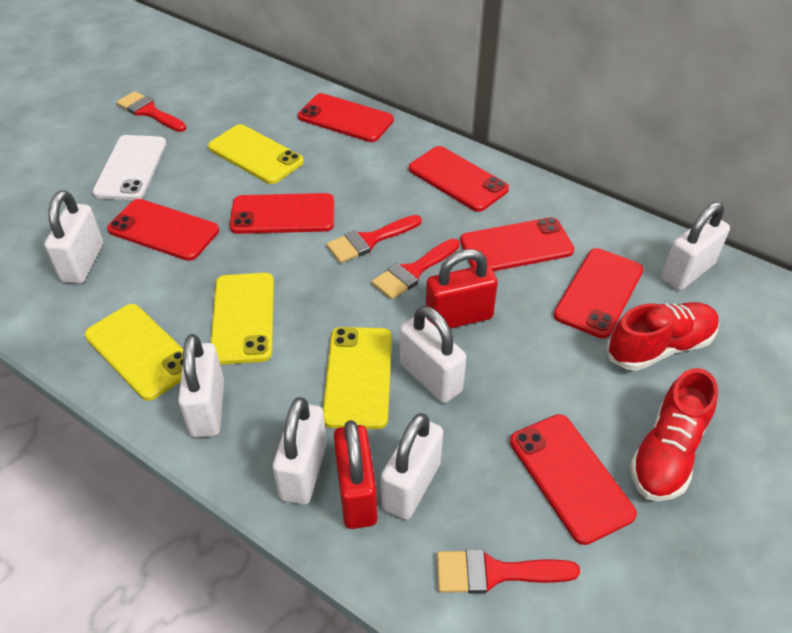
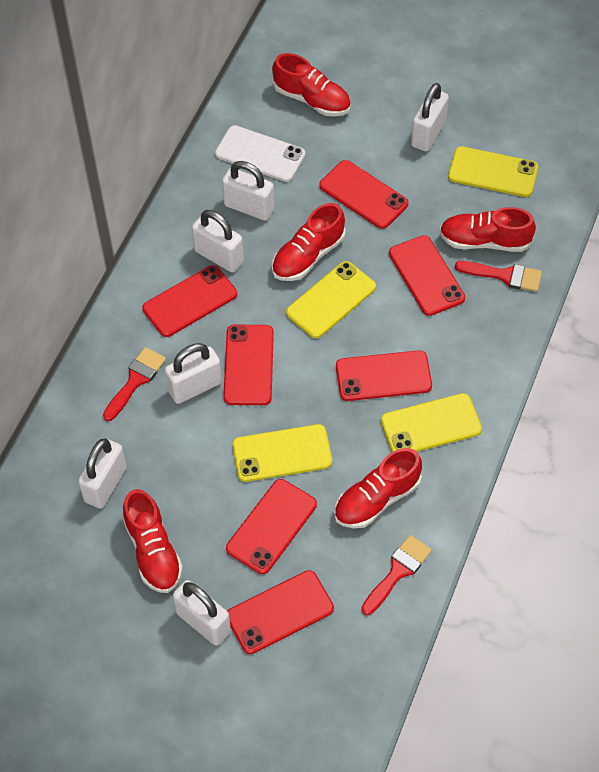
red brush: [116,91,187,132] [326,215,422,263] [372,239,460,300] [437,549,580,594] = 4 -> [103,347,166,421] [361,535,432,615] [455,261,542,292] = 3
red padlock: [334,420,377,529] [426,249,498,328] = 2 -> none = 0
red shoe: [607,302,719,371] [630,368,718,501] = 2 -> [123,489,183,593] [272,53,351,116] [272,203,346,281] [334,448,422,528] [439,207,536,252] = 5

